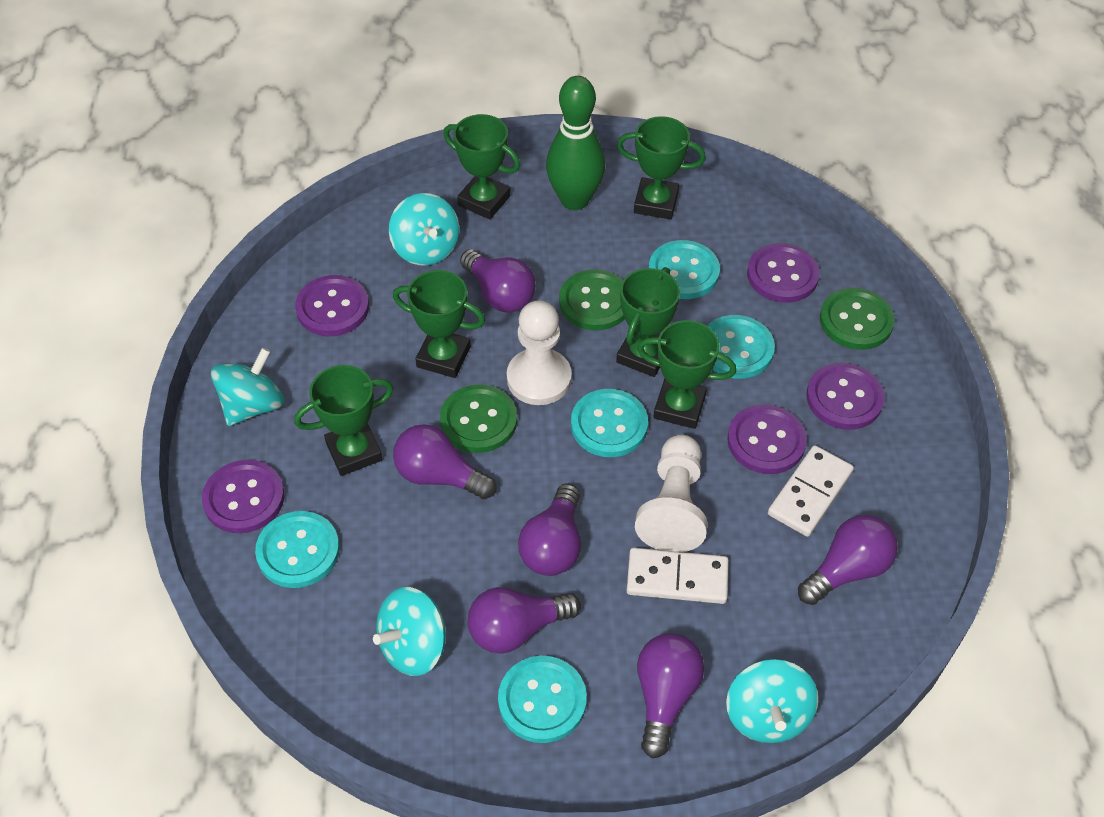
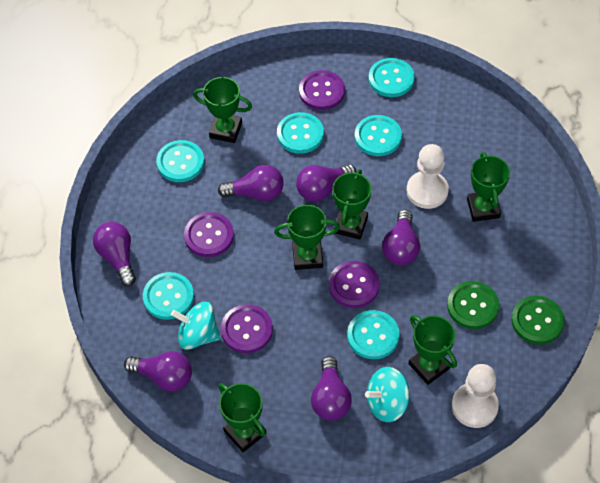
green bowling pin: [546,76,605,210] = 1 -> none = 0
green button: [440,384,517,453] [559,269,625,331] [820,288,895,350] = 3 -> [447,281,499,329] [511,296,565,344] = 2
purple button: [202,460,284,533] [295,275,369,336] [727,404,807,474] [747,243,820,303] [806,363,885,430] = 5 -> [184,212,234,257] [221,304,273,353] [299,70,345,110] [329,261,380,308] = 4
turquoise button: [255,511,340,588] [498,656,587,743] [571,389,648,457] [649,240,720,299] [707,315,775,379] = 5 -> [143,272,194,320] [156,140,204,182] [277,112,324,154] [347,310,400,359] [355,115,402,156] [369,58,415,97] = 6
turquoise spinning top: [211,347,284,426] [373,587,446,676] [389,193,459,266] [726,659,818,743] = 4 -> [171,302,220,350] [365,367,410,422] = 2
white domino: [626,548,729,604] [768,445,854,537] = 2 -> none = 0

